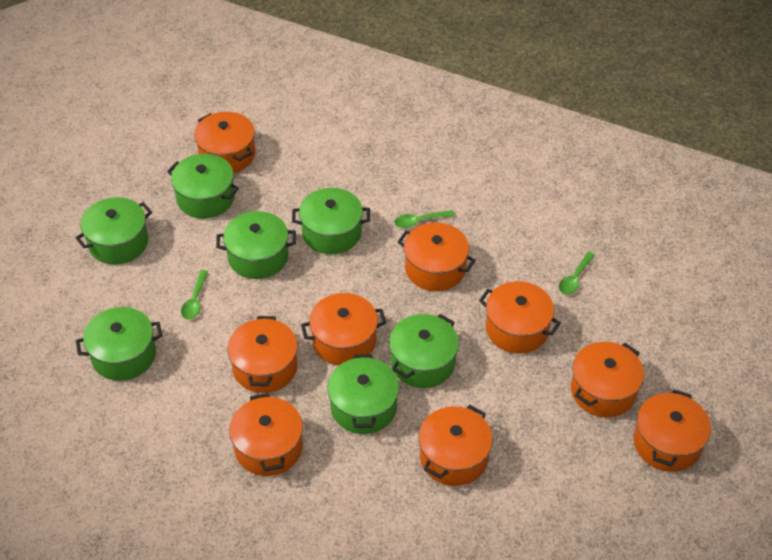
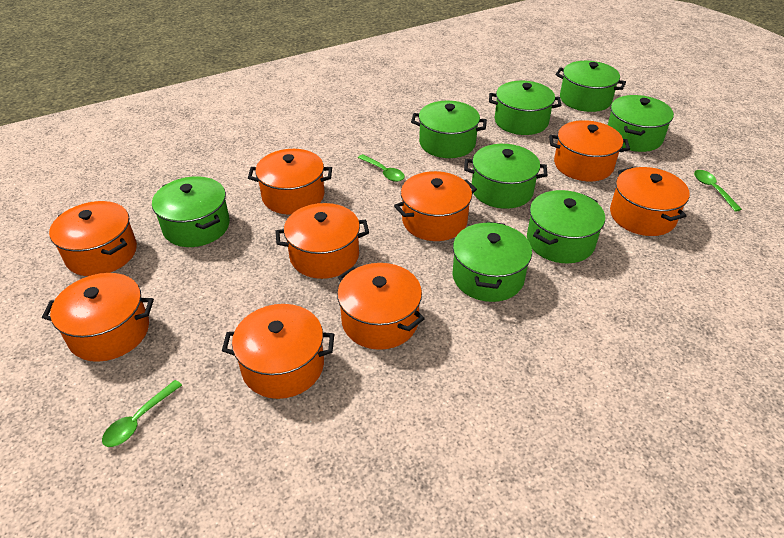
green pot: [75,197,152,265] [76,307,162,381] [167,154,239,218] [216,211,296,279] [292,188,370,254] [328,354,399,434] [389,314,459,388] = 7 -> [152,176,230,247] [411,101,487,158] [453,221,532,302] [464,144,547,209] [489,81,561,135] [527,190,605,263] [555,61,626,112] [608,95,674,152] = 8

